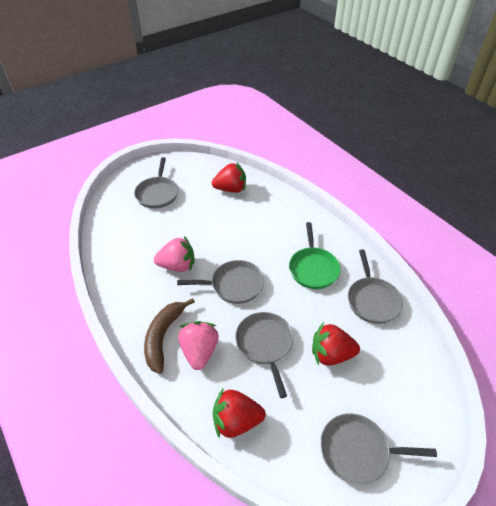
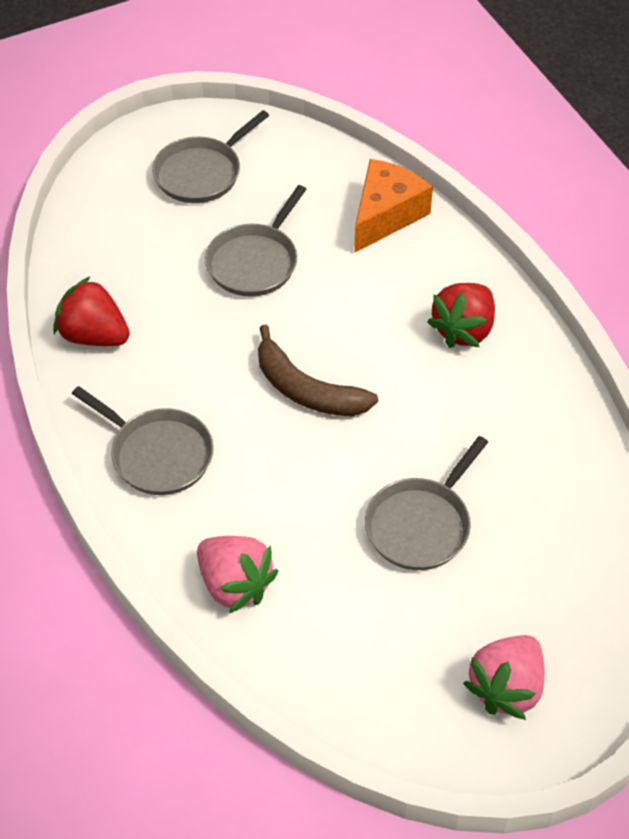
green pan: [289,222,341,289] = 1 -> none = 0
grey pan: [134,157,178,209] [177,260,264,304] [235,312,293,398] [320,413,437,485] [348,250,403,324] = 5 -> [72,386,214,495] [152,110,269,203] [205,185,307,297] [365,436,488,570] = 4
orange cheese: none = 0 -> [354,159,433,253] = 1
red strawberry: [212,163,246,193] [213,389,266,439] [312,322,360,366] = 3 -> [53,276,130,346] [427,283,495,348] = 2

